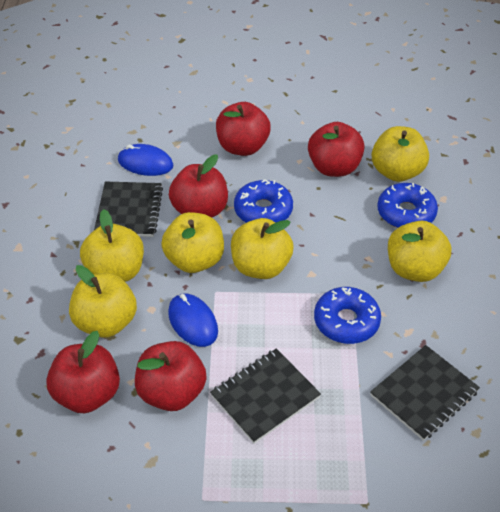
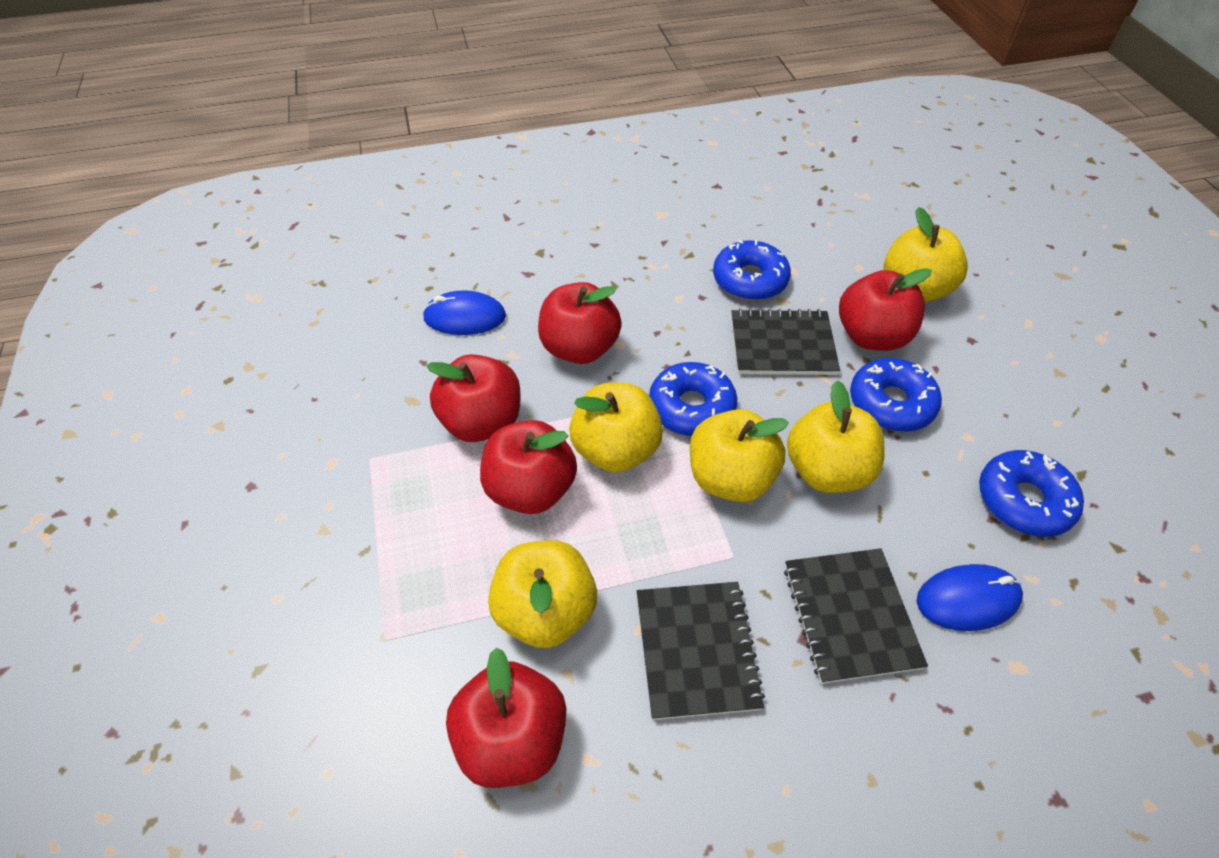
blue donut: [234,179,293,223] [314,287,381,344] [377,183,438,228] = 3 -> [649,362,737,436] [713,239,791,301] [850,358,942,432] [979,450,1084,537] = 4
yellow apple: [69,265,137,338] [80,209,144,282] [161,212,224,273] [231,218,294,279] [371,126,429,182] [388,221,451,282] = 6 -> [488,540,597,648] [569,383,663,473] [690,409,789,502] [787,380,885,493] [884,207,968,302] = 5

